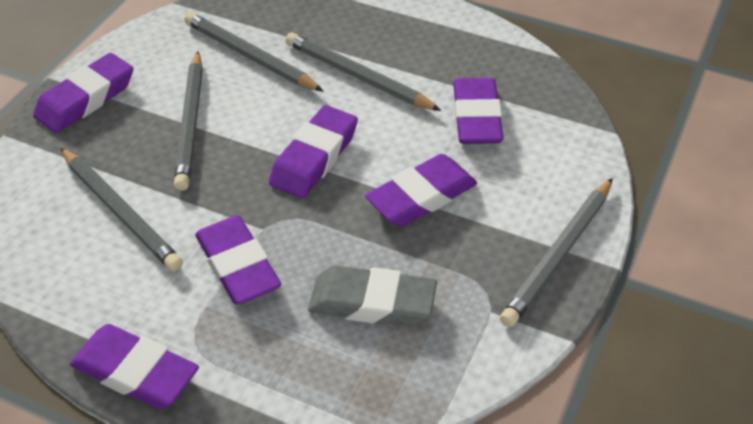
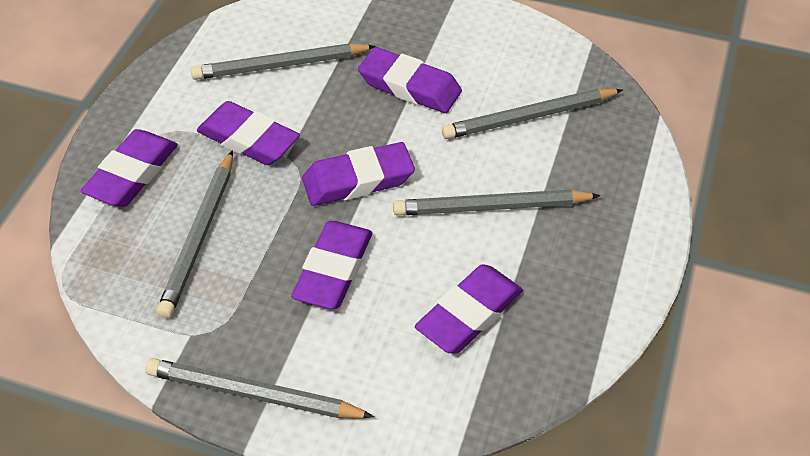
grey eraser: [308,265,437,326] = 1 -> none = 0

